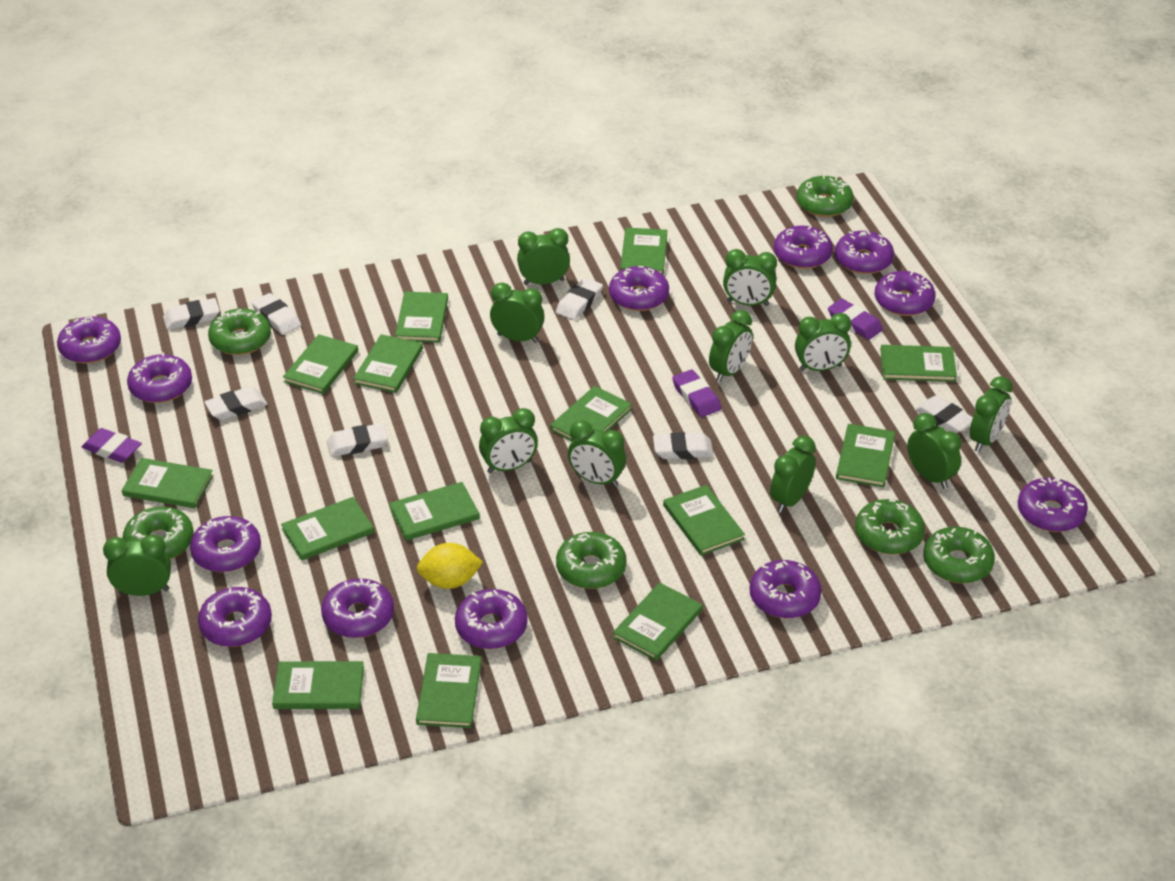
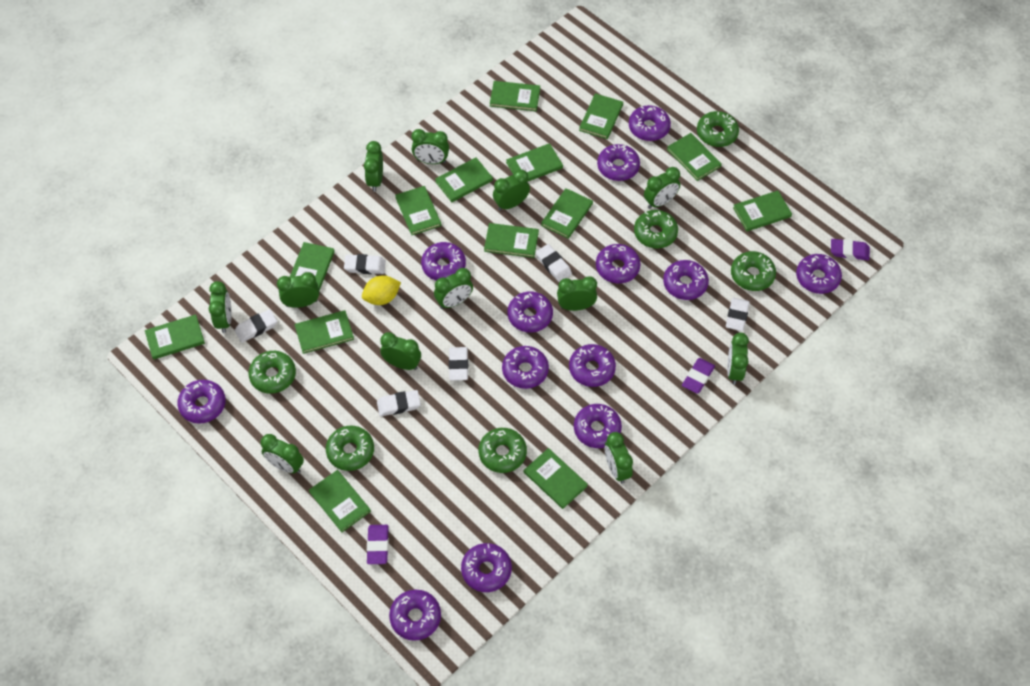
green clock: [103,534,171,596] [479,408,538,474] [490,283,545,343] [517,228,570,285] [568,420,626,487] [709,310,753,382] [723,249,777,306] [770,436,816,513] [795,313,851,371] [907,413,962,489] [970,376,1013,452] = 11 -> [209,281,232,333] [261,434,304,473] [277,272,319,308] [364,141,383,192] [380,332,421,370] [411,129,449,164] [434,268,473,309] [493,169,530,211] [557,276,597,311] [605,432,633,484] [644,167,680,209] [727,333,749,385] = 12
purple donut: [57,316,121,364] [127,352,192,403] [190,516,261,572] [198,587,272,647] [321,578,394,638] [455,589,528,649] [609,266,669,311] [750,560,822,618] [774,226,833,269] [835,231,894,274] [874,271,936,316] [1018,478,1088,532] = 12 -> [177,380,226,424] [389,590,441,641] [421,242,466,281] [461,543,512,592] [502,346,549,389] [508,291,553,332] [569,344,616,387] [574,404,622,448] [596,244,641,283] [597,144,640,181] [629,105,671,141] [663,260,709,300] [796,254,842,294] = 13
white eraser: [163,298,220,330] [204,386,268,420] [251,293,301,335] [327,423,388,457] [556,277,603,320] [653,432,714,459] [914,396,973,433] = 7 -> [235,309,277,343] [344,254,386,274] [377,390,421,416] [449,347,468,381] [536,244,572,282] [726,298,750,331] = 6

